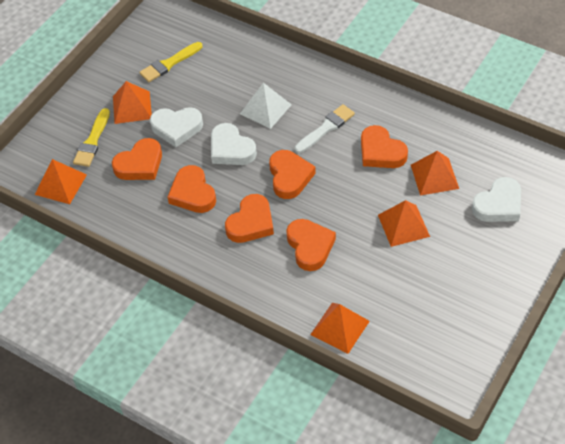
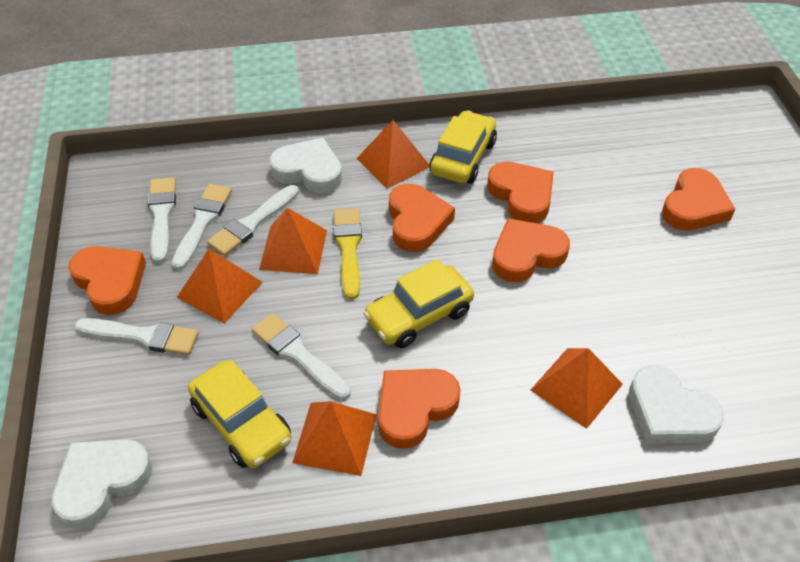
white brush: [295,104,355,153] = 1 -> [75,318,199,355] [148,177,176,263] [172,184,232,270] [207,185,299,256] [252,313,351,400] = 5
white pyramid: [240,83,292,129] = 1 -> none = 0
yellow brush: [73,108,110,167] [139,42,203,82] = 2 -> [334,208,362,300] = 1
yellow car: none = 0 -> [188,360,291,468] [363,259,474,348] [429,110,497,184] = 3

